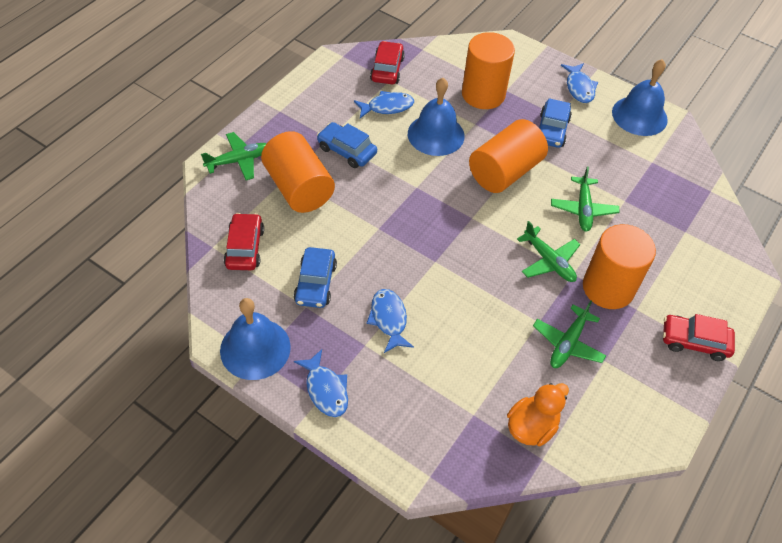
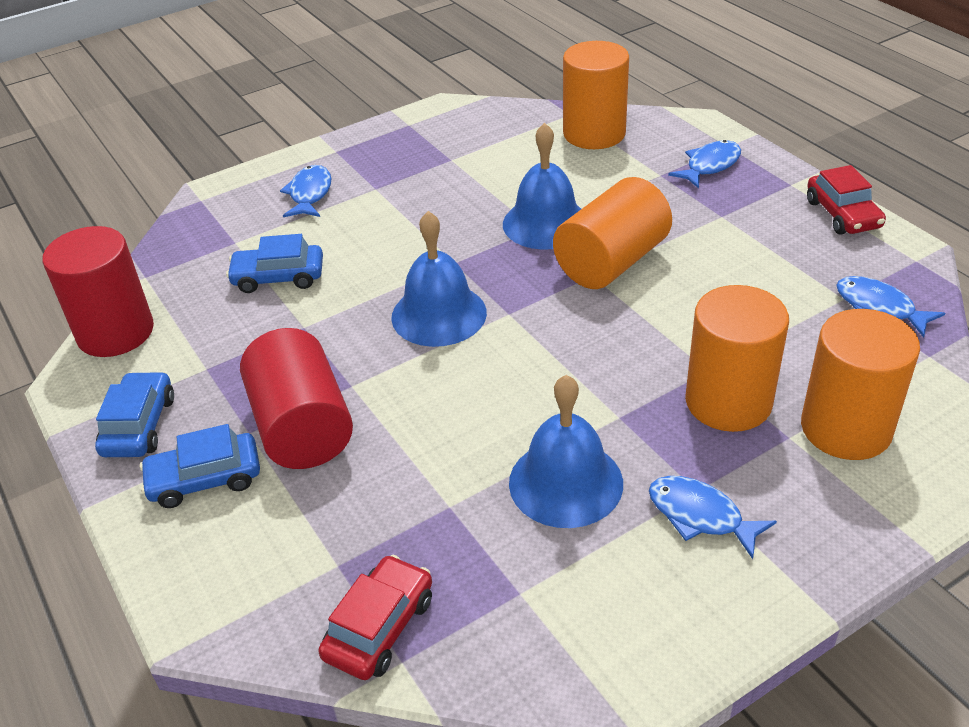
green plane: [201,132,267,180] [517,221,581,282] [533,300,606,368] [551,167,620,232] = 4 -> none = 0
orange duck: [507,383,569,446] = 1 -> none = 0
red car: [224,213,264,270] [370,41,405,84] [663,314,735,361] = 3 -> [318,555,432,680] [807,165,886,235] = 2
red cylinder: none = 0 -> [42,226,154,357] [240,328,353,469] = 2

